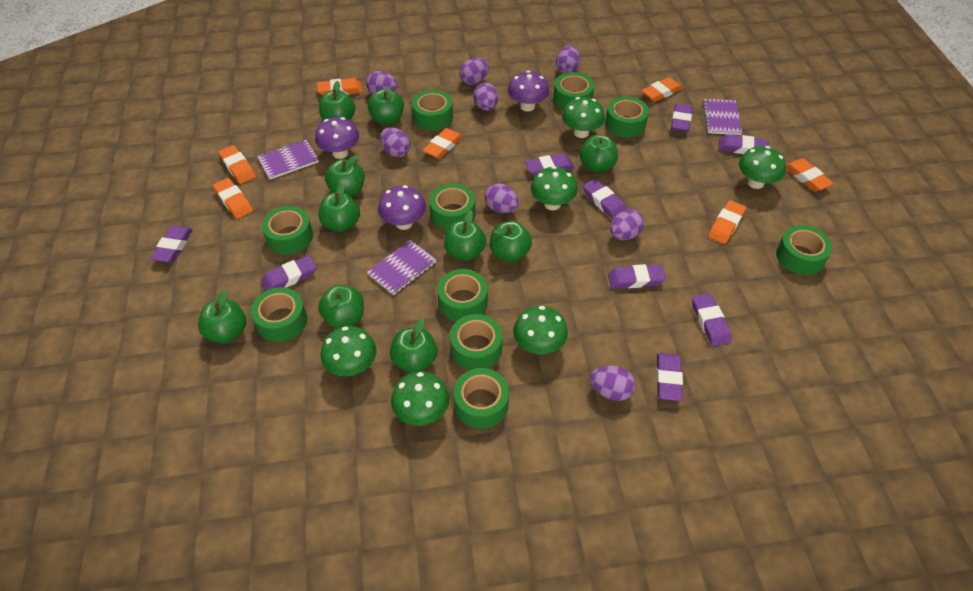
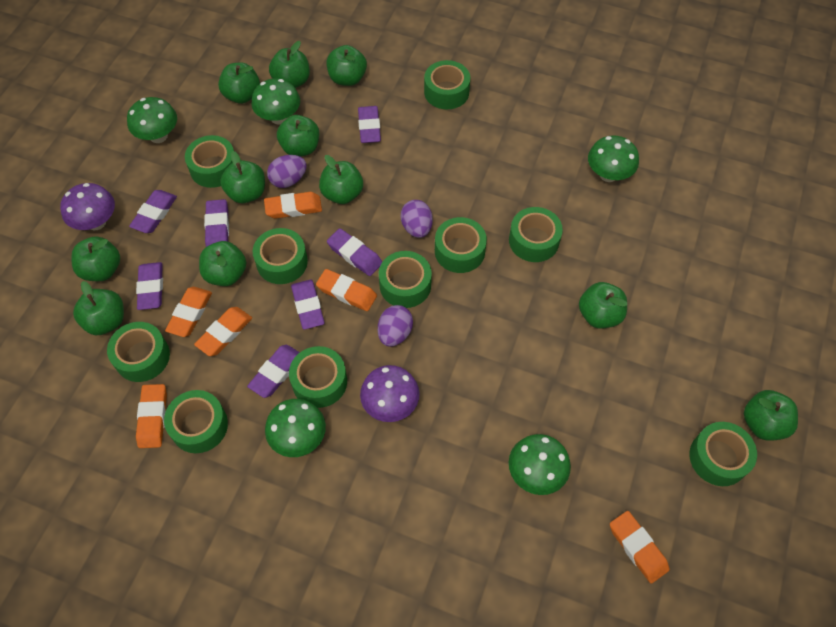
green apple: [198,289,246,344] [318,183,360,232] [318,285,364,329] [319,81,355,120] [325,155,365,197] [368,89,404,125] [390,319,437,373] [444,211,486,261] [490,221,532,262] [579,135,618,173] = 10 -> [71,236,120,281] [73,281,124,335] [199,241,246,286] [218,62,260,104] [220,151,265,203] [269,41,310,88] [277,115,319,157] [319,155,363,204] [326,45,367,86] [579,282,627,329] [744,390,798,441] = 11
green mushroom: [321,326,377,376] [391,371,449,426] [513,306,568,355] [531,166,578,210] [562,97,605,138] [739,146,786,189] = 6 -> [127,97,177,143] [251,79,300,124] [265,399,326,457] [509,434,571,495] [588,136,639,182] = 5
orange eraser: [213,178,253,219] [218,145,256,184] [317,78,363,96] [423,128,463,159] [641,77,682,102] [708,200,746,244] [786,158,834,191] = 7 -> [136,384,167,448] [165,287,212,337] [194,307,252,356] [264,192,322,219] [316,269,377,311] [610,511,670,584] = 6
purple egg: [366,71,398,94] [380,127,410,158] [459,58,489,85] [473,83,498,111] [484,183,519,213] [556,46,580,74] [590,366,636,401] [610,209,644,240] = 8 -> [267,155,307,188] [378,305,413,347] [401,200,433,238] = 3
purple eraser: [150,226,193,263] [261,255,317,291] [525,153,575,176] [583,179,627,219] [608,264,666,289] [656,353,683,401] [671,103,693,132] [692,293,731,347] [719,134,769,154] = 9 -> [129,190,177,233] [136,262,163,310] [204,199,229,247] [247,345,300,398] [291,280,325,330] [327,228,382,276] [358,106,381,143] = 7
purple mushroom: [315,117,359,159] [378,185,426,230] [508,71,549,111] = 3 -> [60,183,115,230] [360,365,420,422] = 2
purple notebook: [257,140,319,180] [367,240,437,295] [702,99,742,135] = 3 -> none = 0

